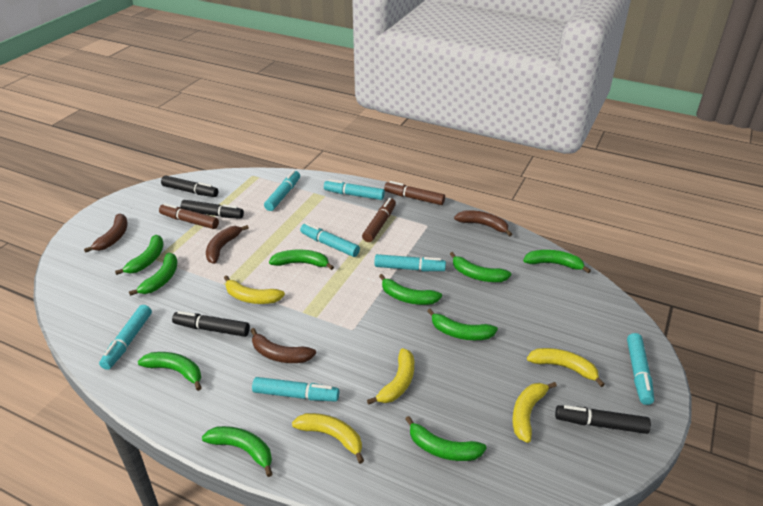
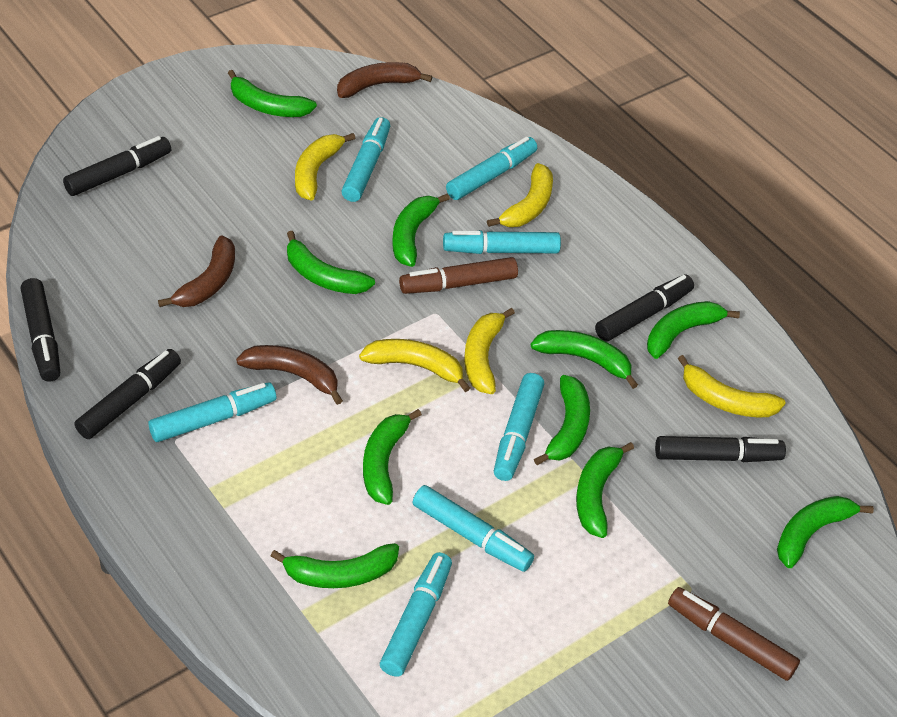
black marker: [161,176,218,197] [172,311,250,337] [181,200,244,219] [555,405,651,434] = 4 -> [21,278,60,382] [63,136,171,196] [74,349,181,439] [595,274,694,342] [655,436,786,462] = 5
brown banana: [84,214,128,253] [206,225,249,264] [250,328,316,363] [454,210,512,237] = 4 -> [158,235,235,307] [236,345,343,405] [337,62,432,98] = 3
brown marker: [159,203,219,229] [362,198,396,242] [384,181,445,205] = 3 -> [399,257,518,294] [668,587,800,681] = 2

